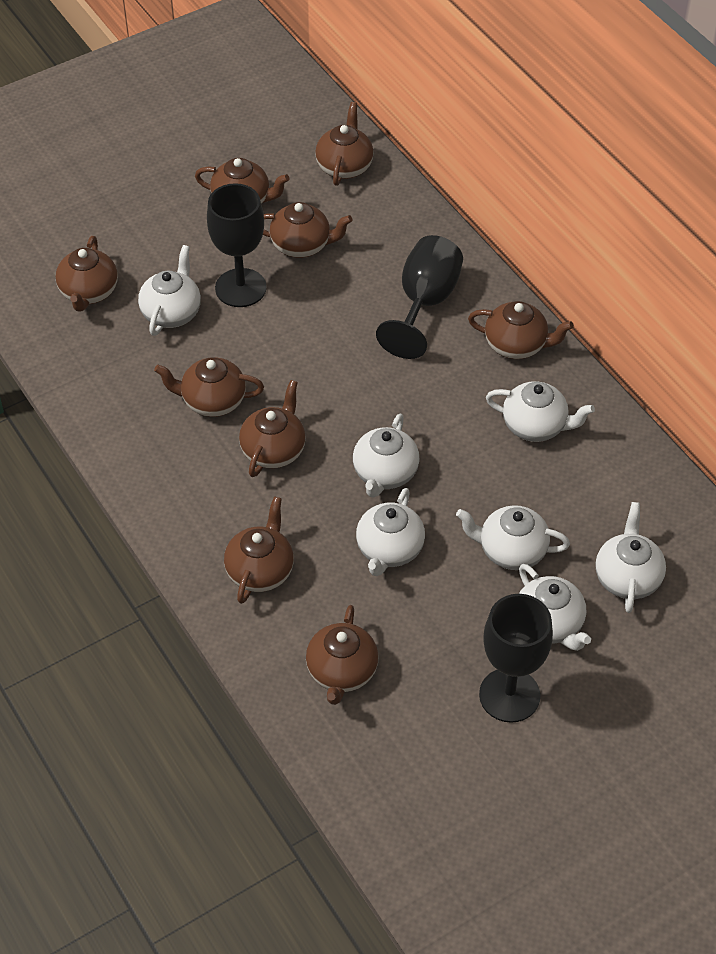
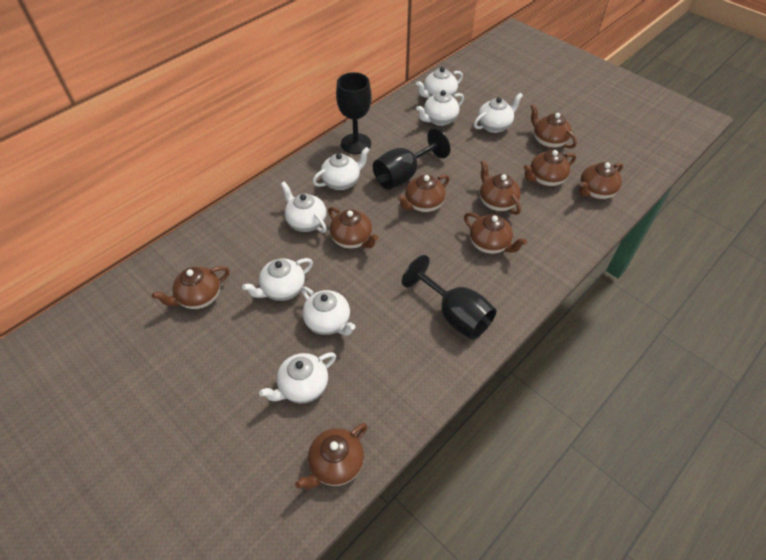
white teapot: [138,245,201,336] [353,414,420,498] [356,488,425,576] [456,505,570,570] [486,381,595,442] [519,564,591,651] [595,502,666,613] = 7 -> [242,258,313,301] [259,352,336,403] [281,181,327,233] [301,287,355,335] [313,147,370,190] [416,67,463,98] [416,90,464,126] [474,93,523,133] = 8

